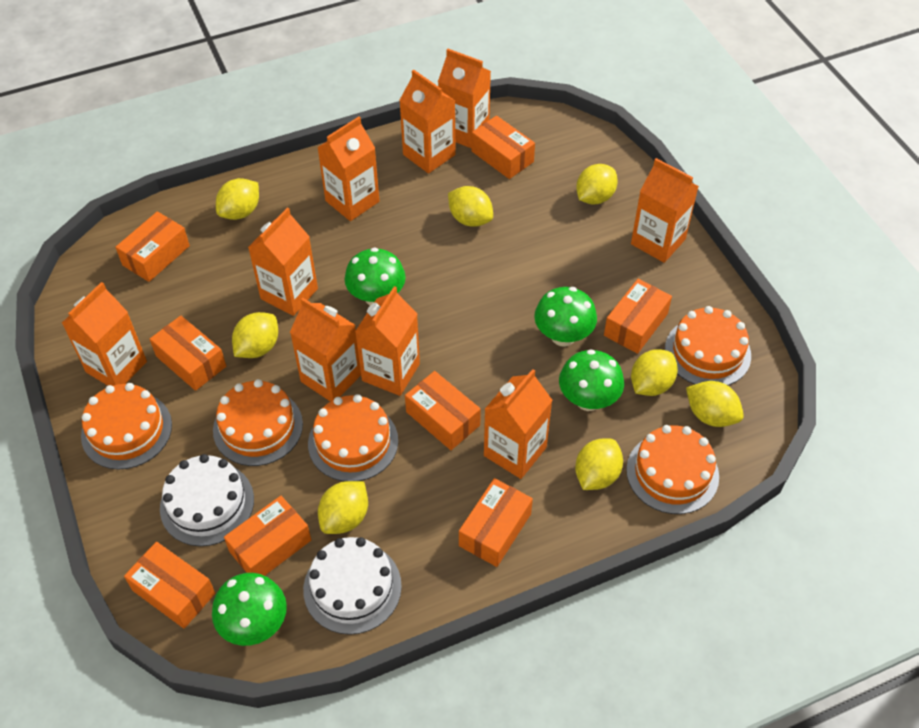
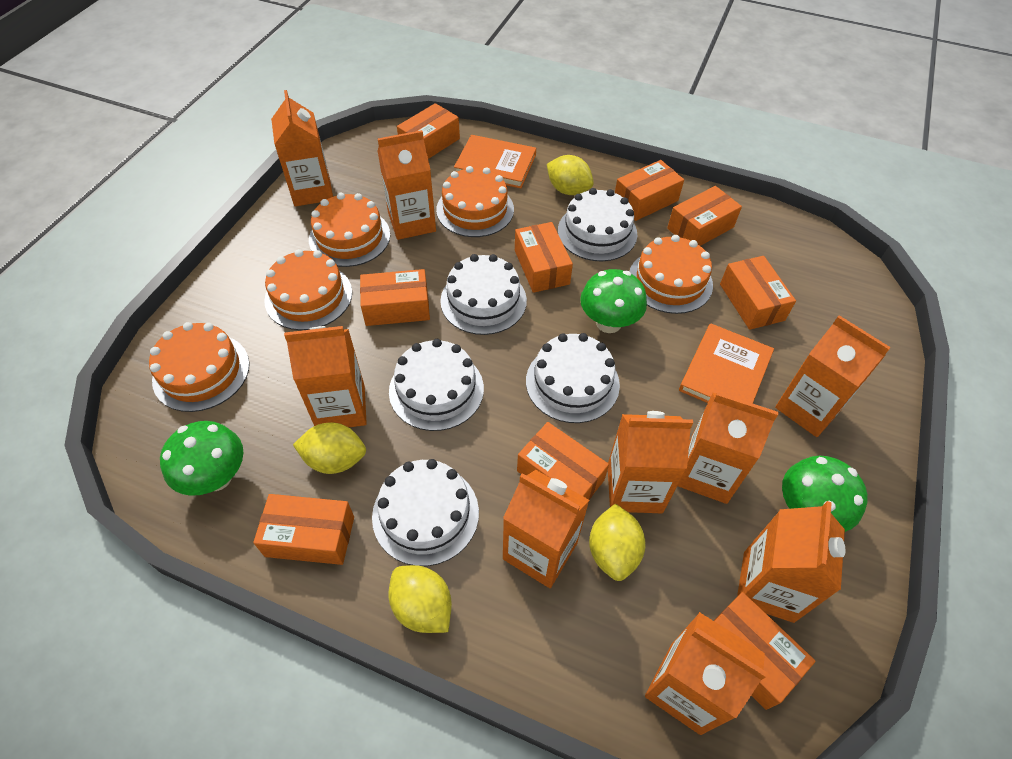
green mushroom: [212,573,287,646] [345,247,406,306] [534,287,597,347] [559,349,624,411] = 4 -> [160,421,243,496] [580,269,647,333] [782,456,868,532] = 3
orange book: none = 0 -> [454,135,536,188] [679,323,774,403] = 2
orange box: [115,212,190,282] [124,542,215,629] [150,316,226,391] [224,496,311,576] [405,371,481,450] [459,478,533,567] [471,115,535,179] [604,279,672,354] = 8 -> [253,494,354,565] [360,269,430,326] [397,103,460,159] [515,222,573,293] [517,422,609,500] [615,160,684,221] [667,186,742,246] [714,592,815,710] [720,256,796,330] = 9
white cake: [160,454,254,546] [303,537,402,635] = 2 -> [372,459,479,566] [389,339,484,431] [440,254,527,335] [526,333,620,423] [558,188,637,261] = 5
yellow lemon: [216,178,259,220] [232,312,278,358] [318,481,368,534] [448,186,493,227] [575,438,623,490] [576,164,618,205] [631,349,678,396] [686,381,744,427] = 8 -> [293,422,366,474] [389,565,452,633] [547,155,594,195] [589,504,646,581] = 4

